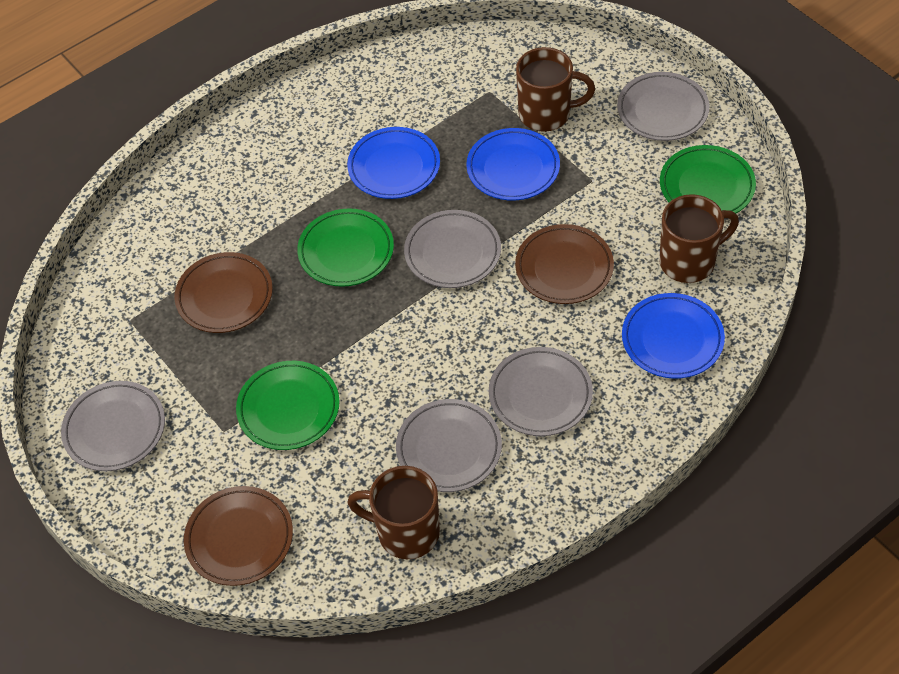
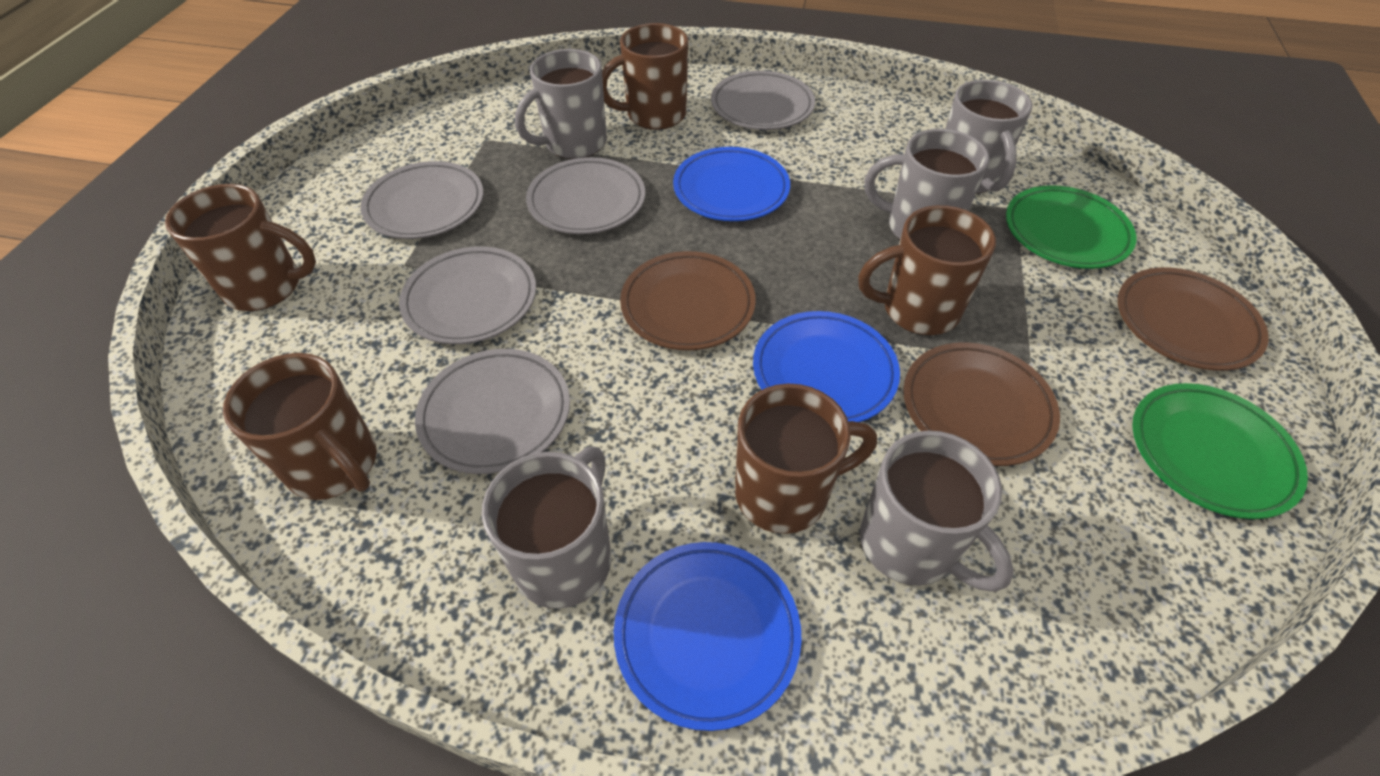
brown mug: [347,466,440,559] [516,47,595,132] [659,194,739,283] = 3 -> [165,184,316,311] [223,353,377,500] [602,23,688,130] [735,384,877,534] [858,205,996,335] = 5
green plate: [236,361,340,450] [297,208,394,287] [660,145,756,213] = 3 -> [1006,185,1136,269] [1132,383,1308,519] = 2
grey mug: none = 0 -> [482,447,612,609] [515,49,607,159] [860,430,1014,592] [865,129,990,239] [946,80,1033,194] = 5

